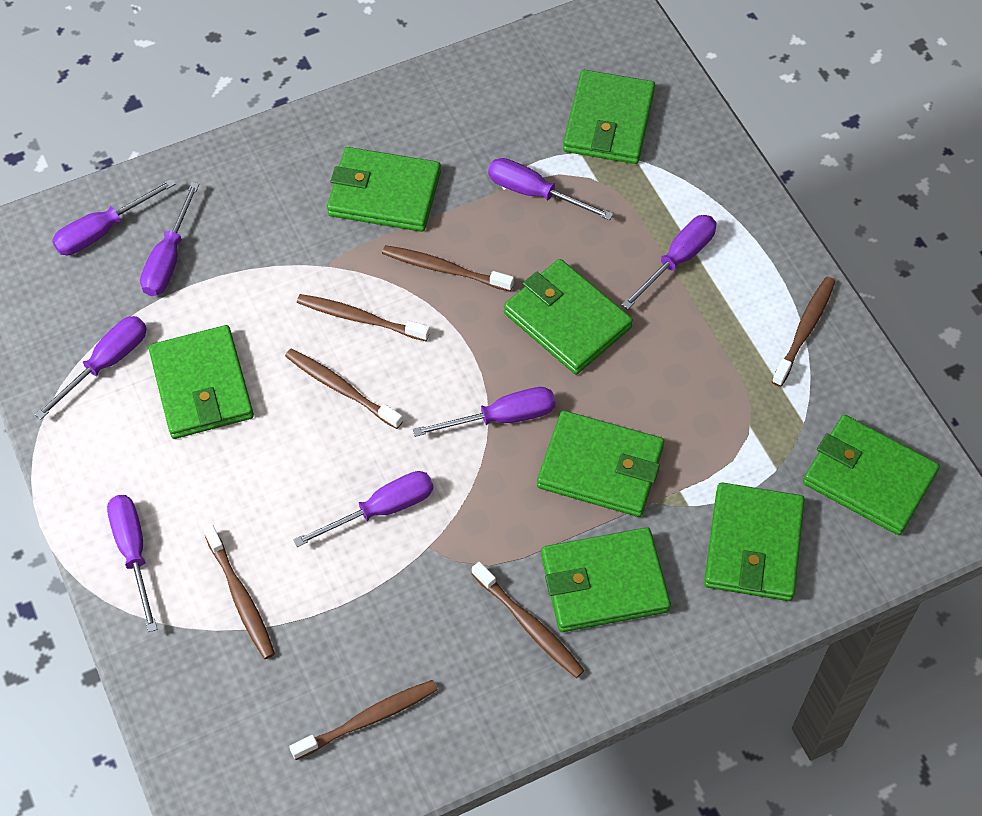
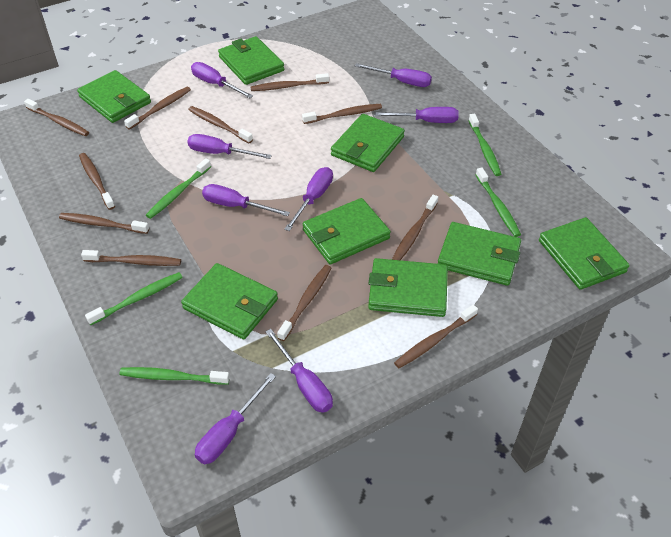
brown toothbrush: [203,525,275,659] [285,349,403,429] [289,680,438,760] [297,294,430,341] [382,245,514,292] [472,562,585,678] [772,277,835,387] = 7 -> [24,99,89,136] [59,213,149,234] [79,153,115,210] [81,250,181,266] [124,87,191,130] [188,106,253,143] [250,73,329,91] [277,265,331,341] [302,104,382,124] [392,195,438,260] [394,305,478,368] = 11
green toothbrush: none = 0 -> [85,272,183,325] [119,367,230,385] [146,158,211,219] [468,114,501,176] [476,168,521,237] = 5

